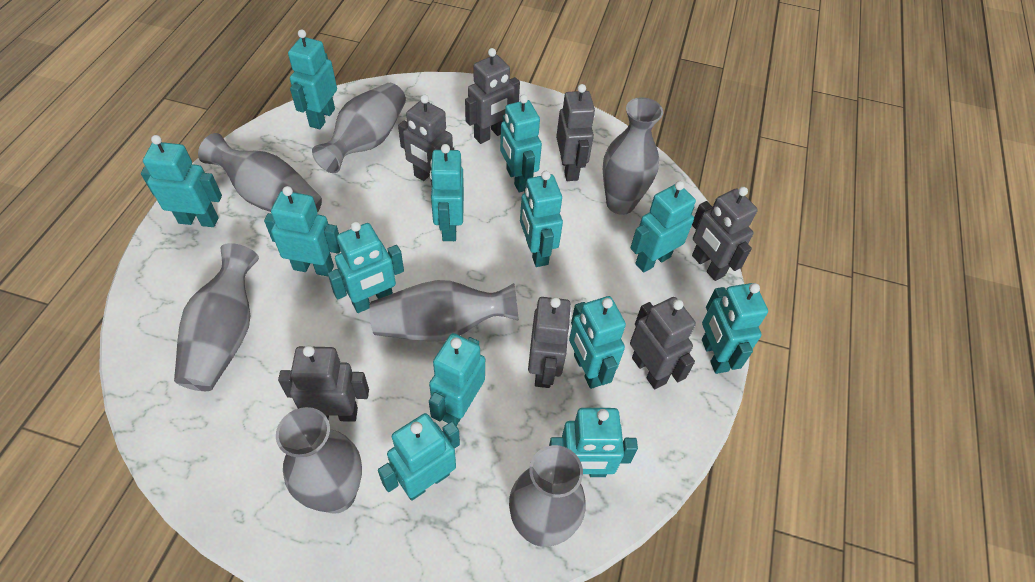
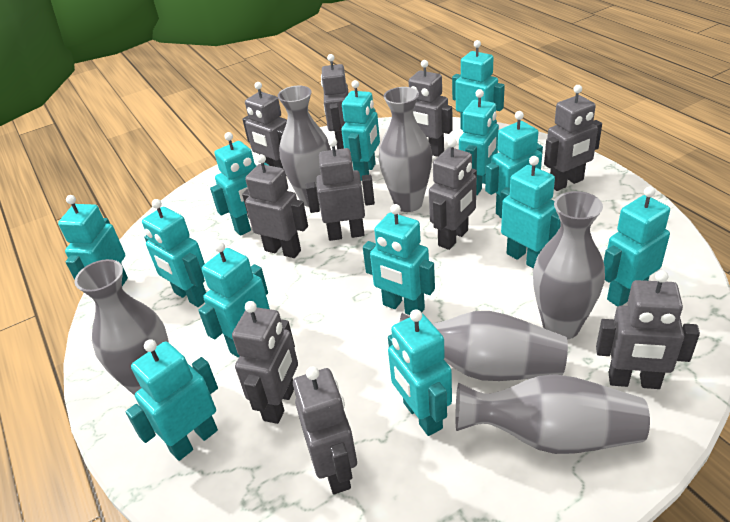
grey robot: [278,345,369,422] [398,94,454,183] [465,48,520,144] [528,297,572,388] [556,84,595,181] [630,297,696,389] [692,187,758,281] = 7 -> [232,301,298,424] [242,82,287,176] [242,154,308,258] [293,367,357,494] [306,138,375,241] [321,54,349,149] [408,60,453,157] [429,138,477,250] [544,85,602,191] [596,270,700,389] = 10
grey vase: [174,243,259,391] [198,133,322,212] [276,407,362,514] [312,83,406,173] [369,280,519,341] [509,445,586,547] [603,97,663,215] = 7 -> [75,259,169,396] [278,86,331,207] [379,87,432,212] [400,311,568,381] [455,374,650,454] [533,191,605,339] = 6

